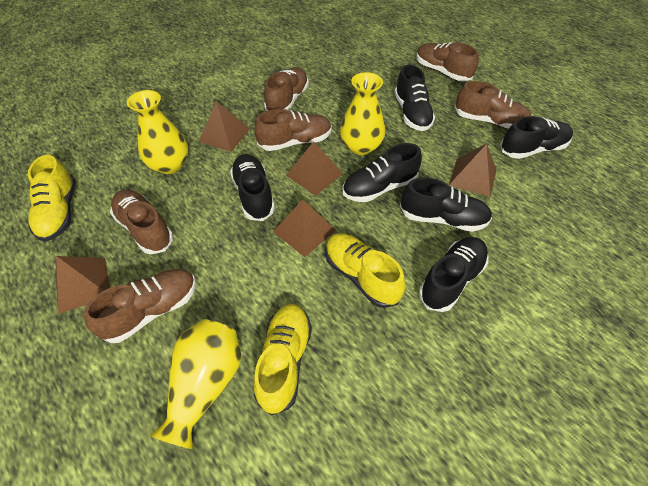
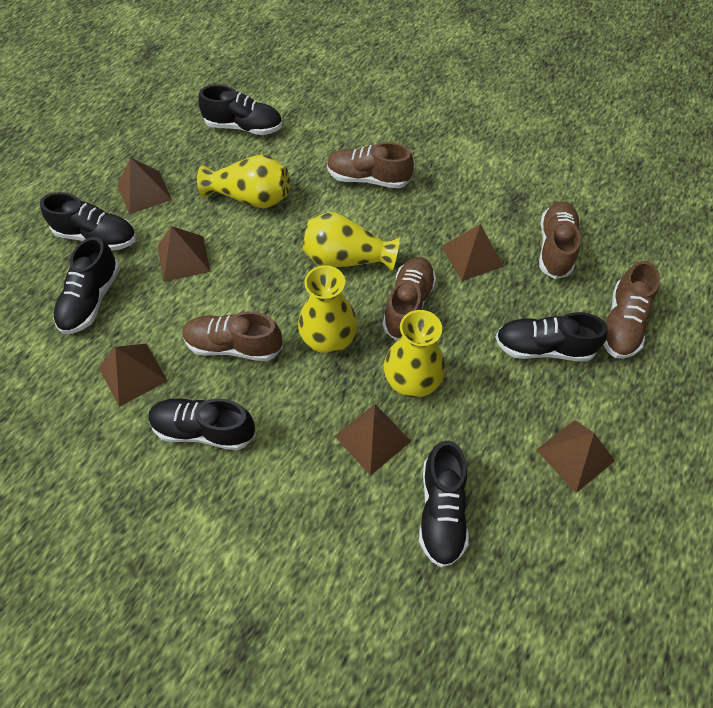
brown pyramid: [55,256,110,314] [198,101,250,152] [273,200,336,257] [286,142,343,196] [449,144,497,197] = 5 -> [99,344,167,407] [117,157,172,215] [158,226,211,282] [335,404,411,476] [441,224,504,281] [536,420,615,493] = 6
brown shoe: [83,269,196,343] [110,190,173,254] [255,109,332,151] [264,67,309,111] [416,42,479,81] [455,81,531,129] = 6 -> [182,311,283,361] [327,142,414,189] [382,257,436,341] [539,201,581,279] [603,261,660,359] = 5
yellow shoe: [28,155,76,242] [253,304,312,416] [325,233,405,308] = 3 -> none = 0
yellow vase: [127,90,188,174] [150,319,241,449] [340,72,385,155] = 3 -> [197,155,290,208] [298,265,358,353] [303,212,400,271] [384,310,445,398] = 4

